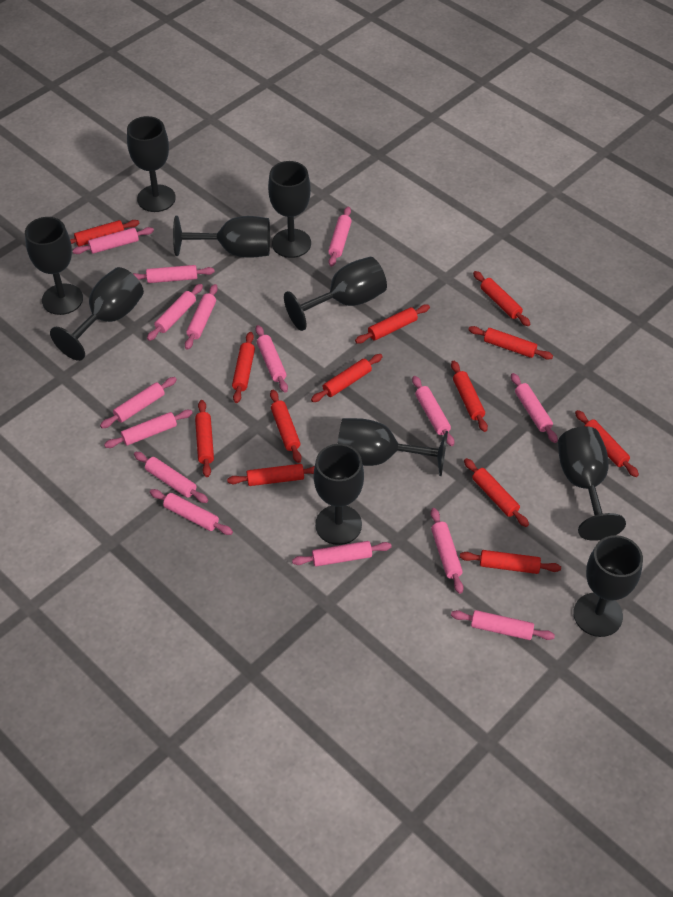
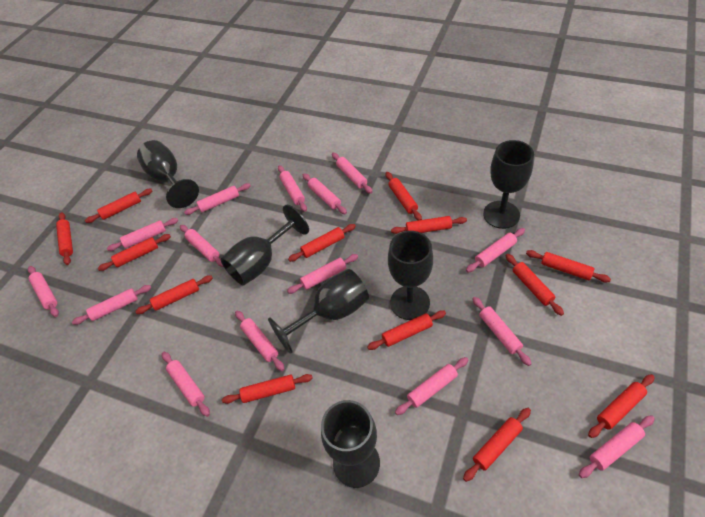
black goblet: [25,217,83,315] [50,267,144,361] [127,116,176,212] [173,216,270,258] [268,161,311,258] [284,257,387,331] [314,444,364,545] [337,418,448,476] [558,426,626,541] [573,535,643,637] = 10 -> [137,140,199,208] [221,205,309,286] [268,269,369,354] [321,400,380,488] [388,231,433,320] [483,140,534,229] = 6

